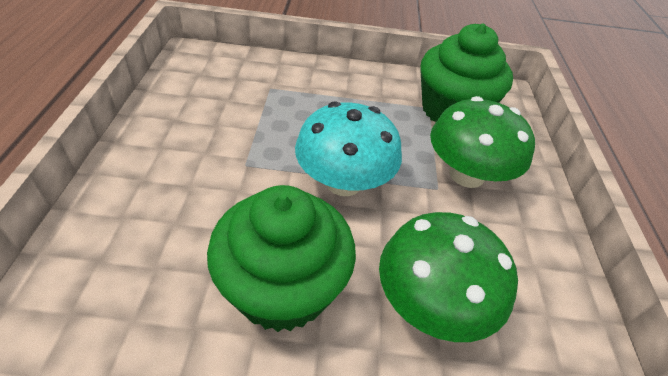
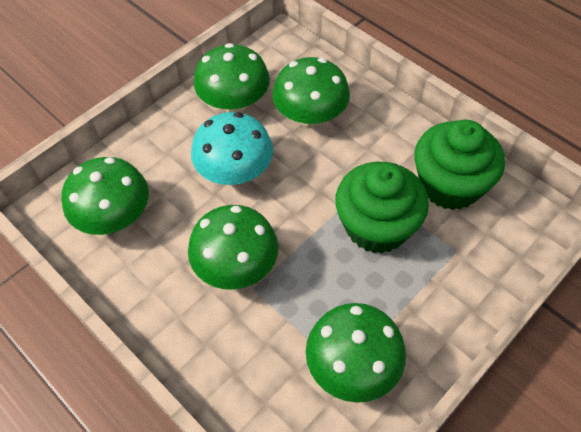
green mushroom: [379,212,518,342] [430,96,535,188] = 2 -> [62,157,149,235] [188,205,279,290] [194,43,270,112] [272,57,350,127] [306,303,406,403] = 5

